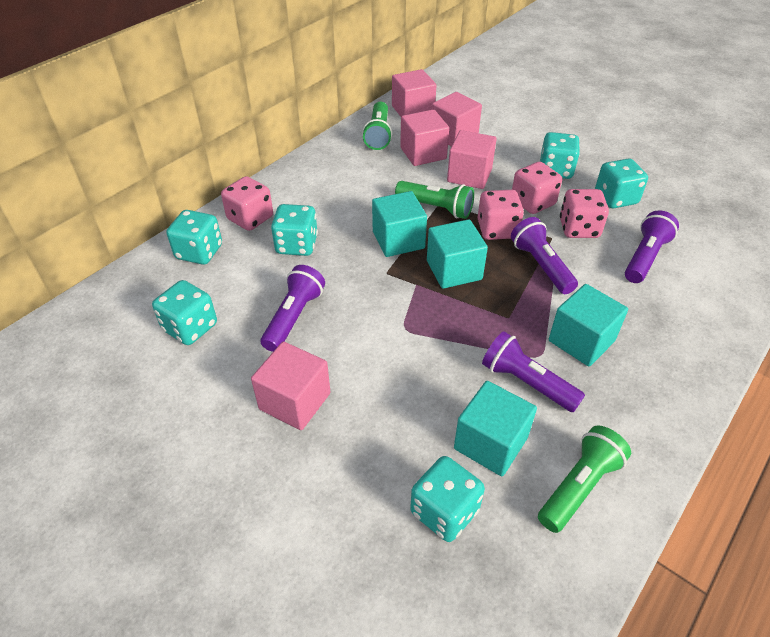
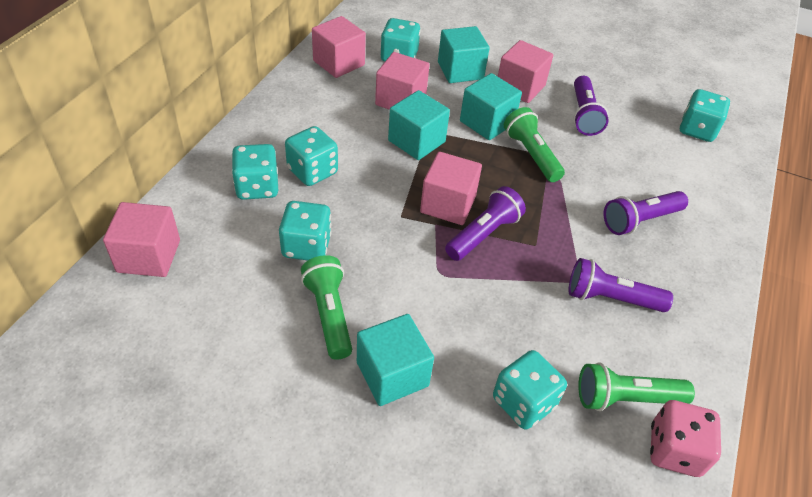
pink dice: [221,176,273,231] [477,190,524,240] [512,162,562,214] [560,189,609,238] = 4 -> [650,400,721,477] = 1

